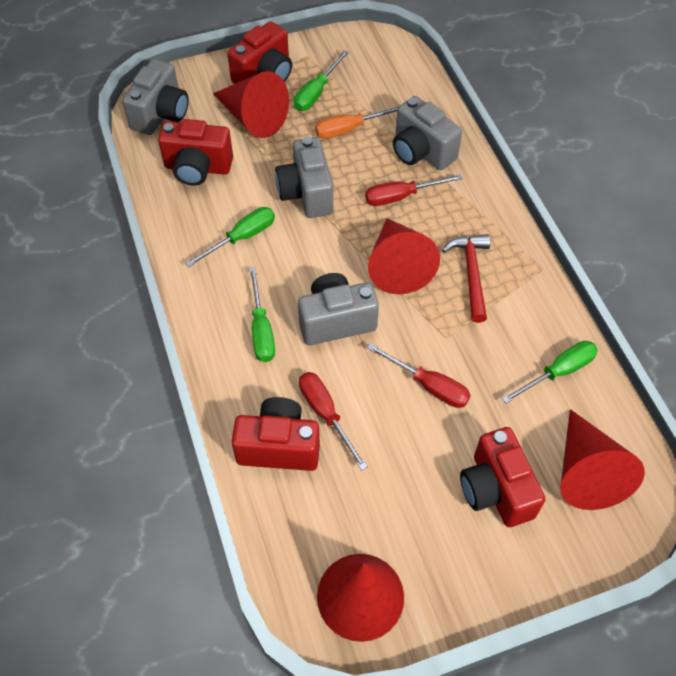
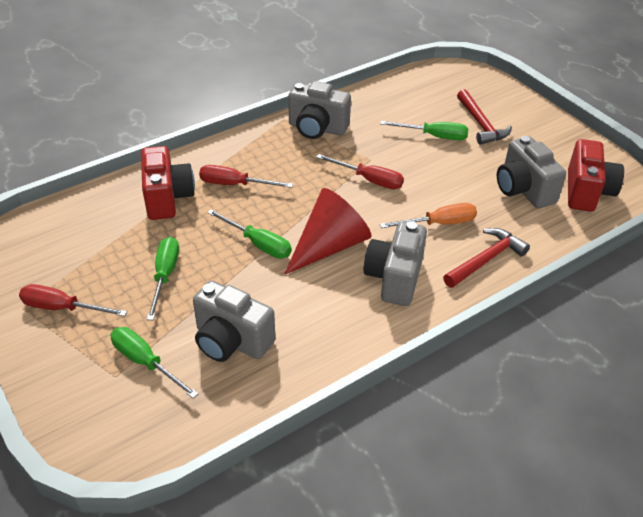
red camera: [158,119,233,186] [227,21,292,84] [232,397,320,471] [460,427,546,527] = 4 -> [141,146,195,220] [568,139,624,212] = 2
red cone: [213,71,289,138] [317,554,404,642] [368,218,440,294] [560,409,645,510] = 4 -> [285,188,372,274] = 1
red hammer: [442,234,491,323] = 1 -> [443,228,530,288] [457,89,512,145] = 2

